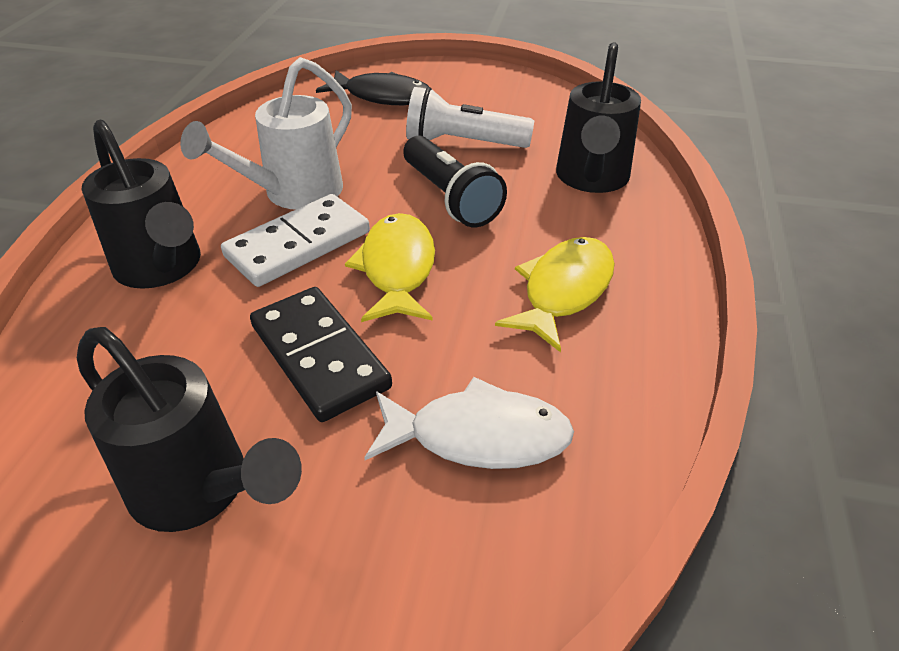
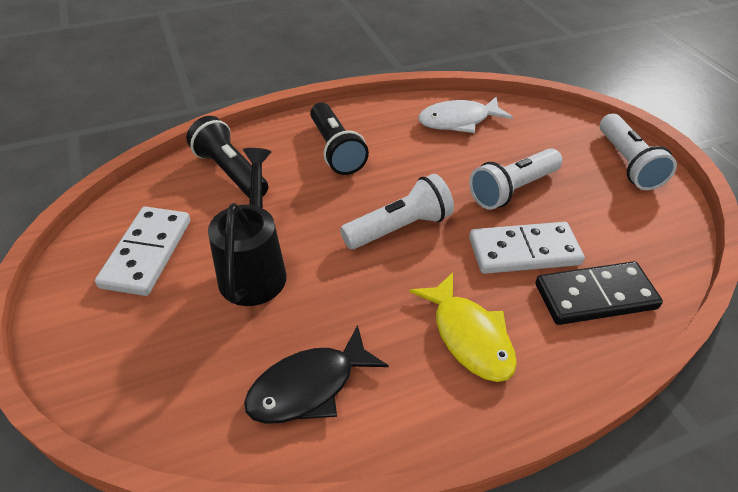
black flashlight: [404,136,507,227] = 1 -> [186,116,268,198] [310,103,369,175] = 2
black watering can: [77,327,302,532] [82,120,201,289] [556,42,641,193] = 3 -> [208,148,286,306] = 1
white domino: [221,194,370,287] = 1 -> [95,207,190,296] [469,222,585,274] = 2
white flashlight: [406,87,534,148] = 1 -> [340,174,454,249] [469,148,563,210] [600,114,677,190] = 3
white watering can: [180,57,352,209] = 1 -> none = 0
yellow fish: [345,213,435,322] [495,237,615,353] = 2 -> [409,272,517,382] = 1

